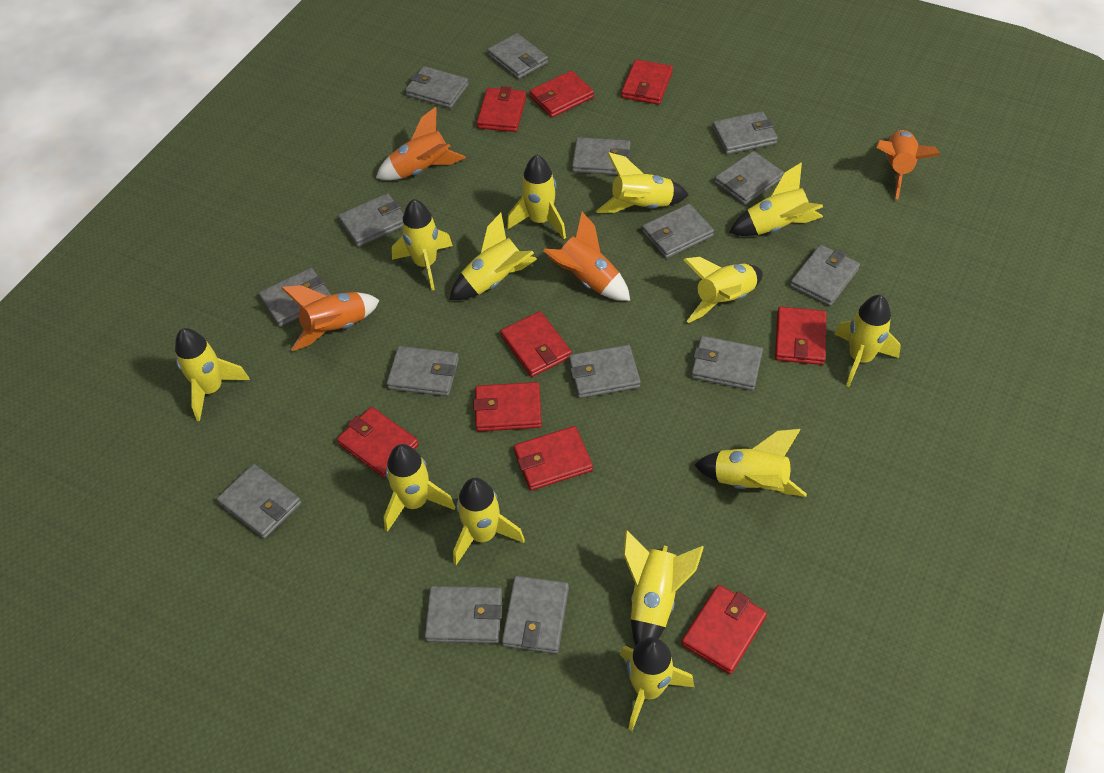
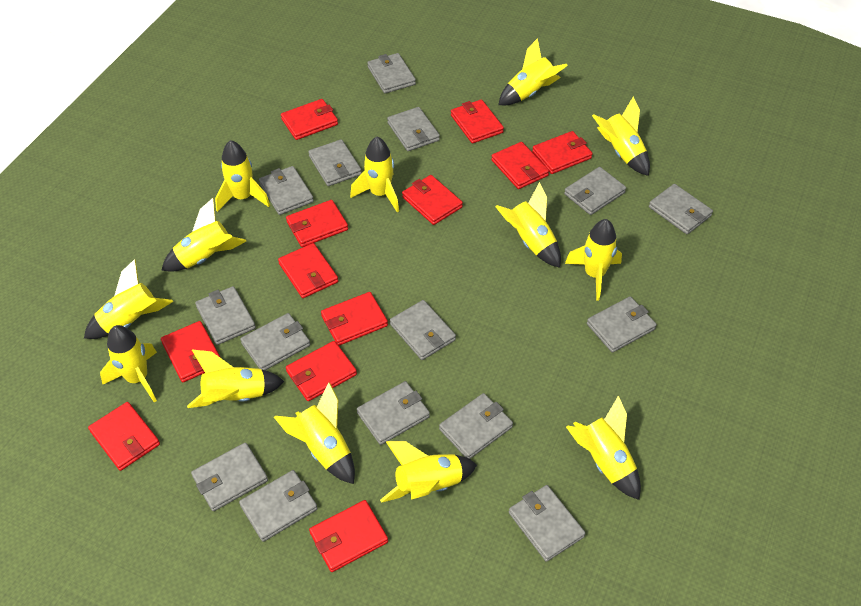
orange rocket: [281,285,380,352] [376,107,466,180] [543,212,630,301] [876,130,940,199] = 4 -> none = 0
red wallet: [337,407,419,478] [473,382,542,431] [477,86,526,132] [500,311,572,377] [514,426,593,491] [529,71,594,117] [621,59,673,105] [681,585,767,674] [775,306,827,365] = 9 -> [88,402,160,471] [161,321,221,382] [278,243,338,298] [281,99,338,140] [286,200,348,247] [286,341,357,401] [309,500,388,572] [321,292,388,346] [402,175,463,225] [451,99,504,143] [491,142,549,189] [532,131,593,174] = 12

